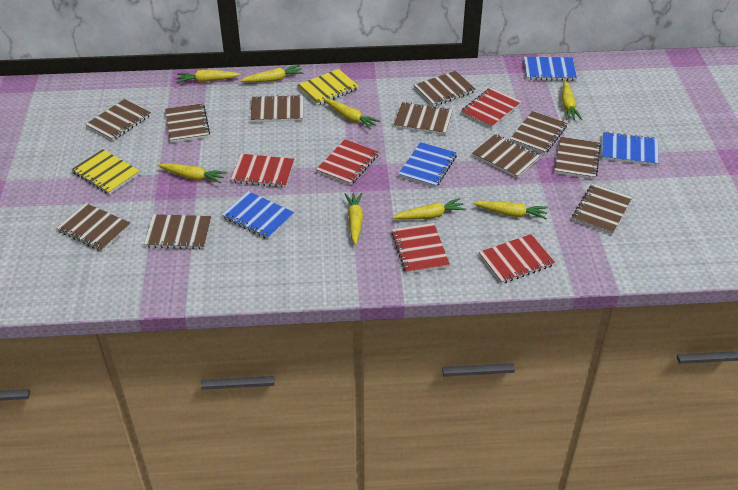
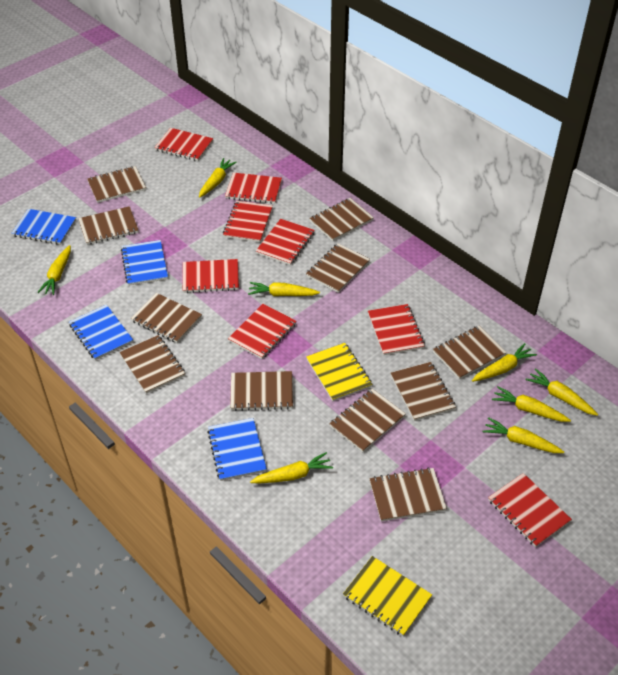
red notebook: [231,154,294,188] [316,139,379,185] [391,223,450,274] [461,87,521,128] [479,234,555,284] = 5 -> [154,128,213,161] [183,259,239,293] [223,200,273,242] [225,173,282,204] [228,304,296,359] [256,219,315,265] [368,304,425,355] [488,473,572,547] = 8

